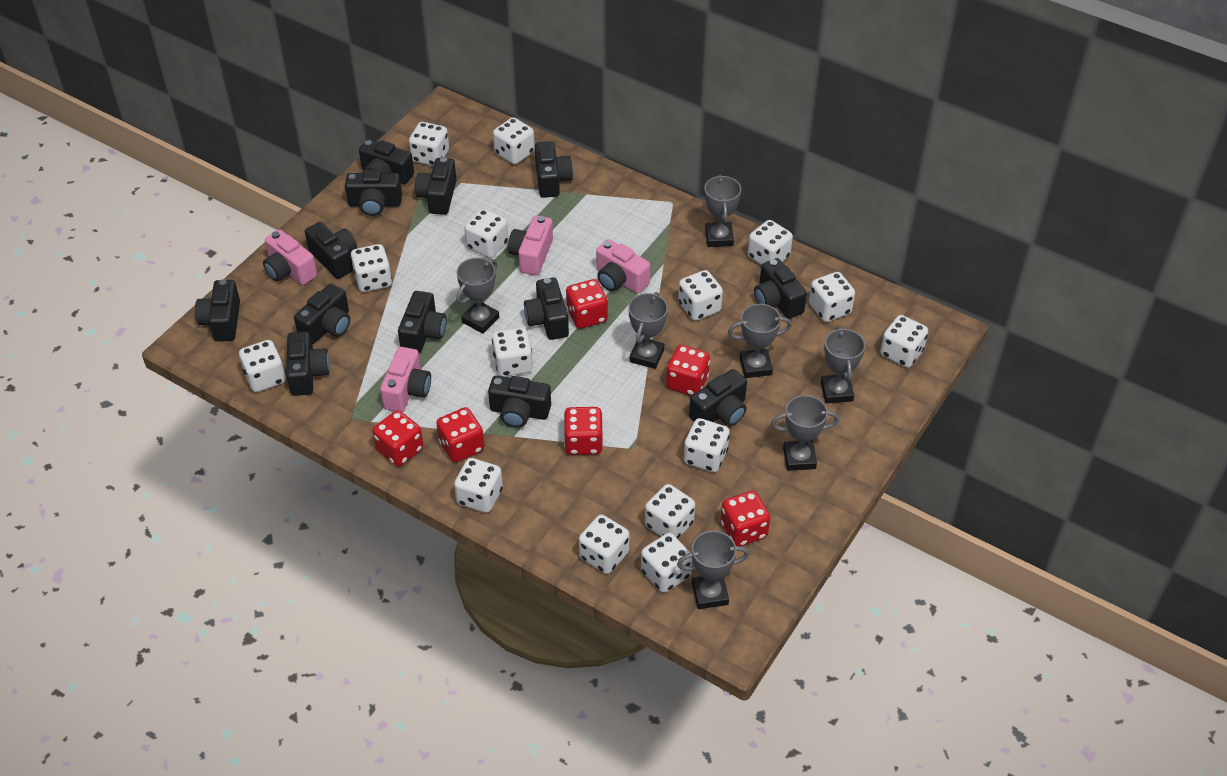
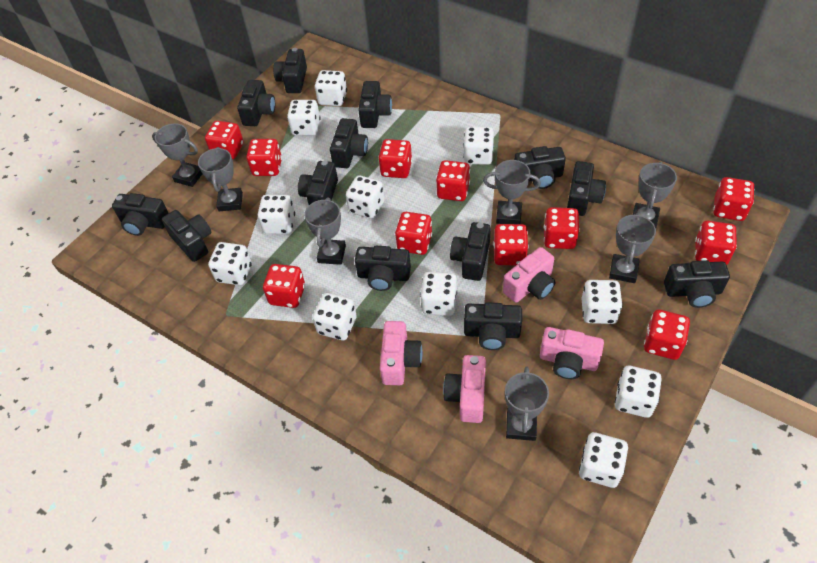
red dice: [372,410,423,467] [436,407,484,462] [564,407,603,455] [566,279,608,329] [666,345,710,396] [721,491,770,547] = 6 -> [205,121,244,159] [246,139,282,176] [263,264,305,308] [378,139,412,178] [395,212,432,255] [436,160,470,201] [493,224,529,265] [544,207,580,249] [644,309,690,360] [695,221,737,265] [713,177,754,221] = 11
white dice: [239,340,286,392] [351,244,392,292] [409,122,449,166] [454,458,503,513] [464,209,508,258] [492,328,533,377] [493,117,535,165] [579,515,629,574] [641,533,692,593] [645,484,695,539] [678,270,723,321] [684,418,730,472] [748,220,793,265] [809,272,855,322] [880,315,928,368] = 15 -> [208,242,252,285] [258,195,295,234] [287,100,321,136] [313,293,357,340] [315,70,347,106] [346,175,385,219] [420,272,457,316] [463,127,494,165] [579,432,628,488] [581,280,623,324] [615,366,662,418] = 11

